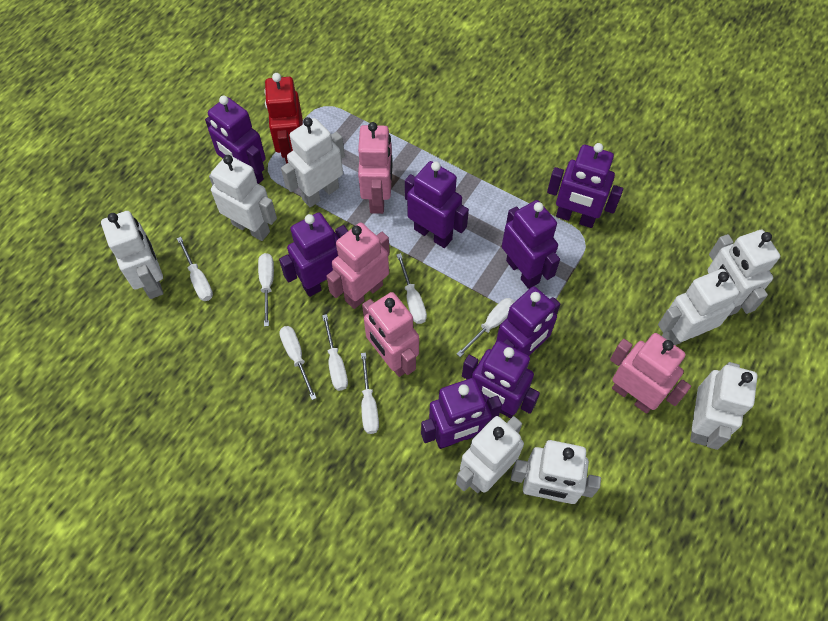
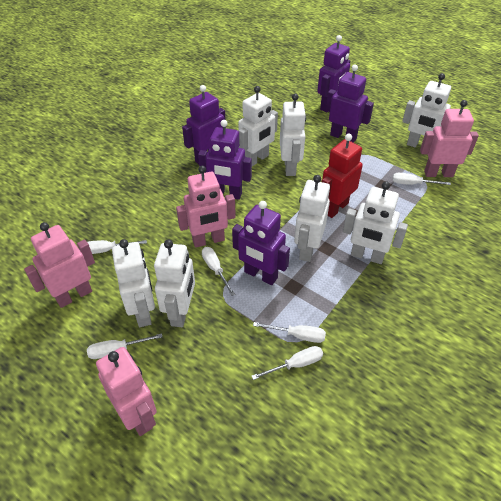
purple robot: [205,95,266,184] [279,212,348,297] [405,161,469,248] [421,378,502,449] [462,341,540,418] [496,286,560,356] [502,200,560,289] [547,143,623,228] = 8 -> [182,85,226,164] [198,120,252,200] [232,201,290,285] [317,35,350,112] [326,64,374,143] = 5
white robot: [101,211,164,299] [209,155,277,241] [281,117,345,207] [456,416,524,493] [511,440,601,504] [658,269,739,345] [690,362,757,450] [707,230,780,316] = 8 -> [112,239,155,327] [154,240,195,327] [238,86,278,166] [280,94,306,176] [294,175,330,262] [343,181,408,264] [402,73,451,147] = 7
white screwdriver: [177,237,213,301] [258,253,274,326] [279,326,316,400] [322,314,348,391] [361,353,379,434] [396,253,427,324] [457,298,514,357] = 7 -> [87,240,147,254] [87,333,162,359] [202,247,235,296] [252,346,323,380] [253,322,326,343] [392,173,451,185] = 6

